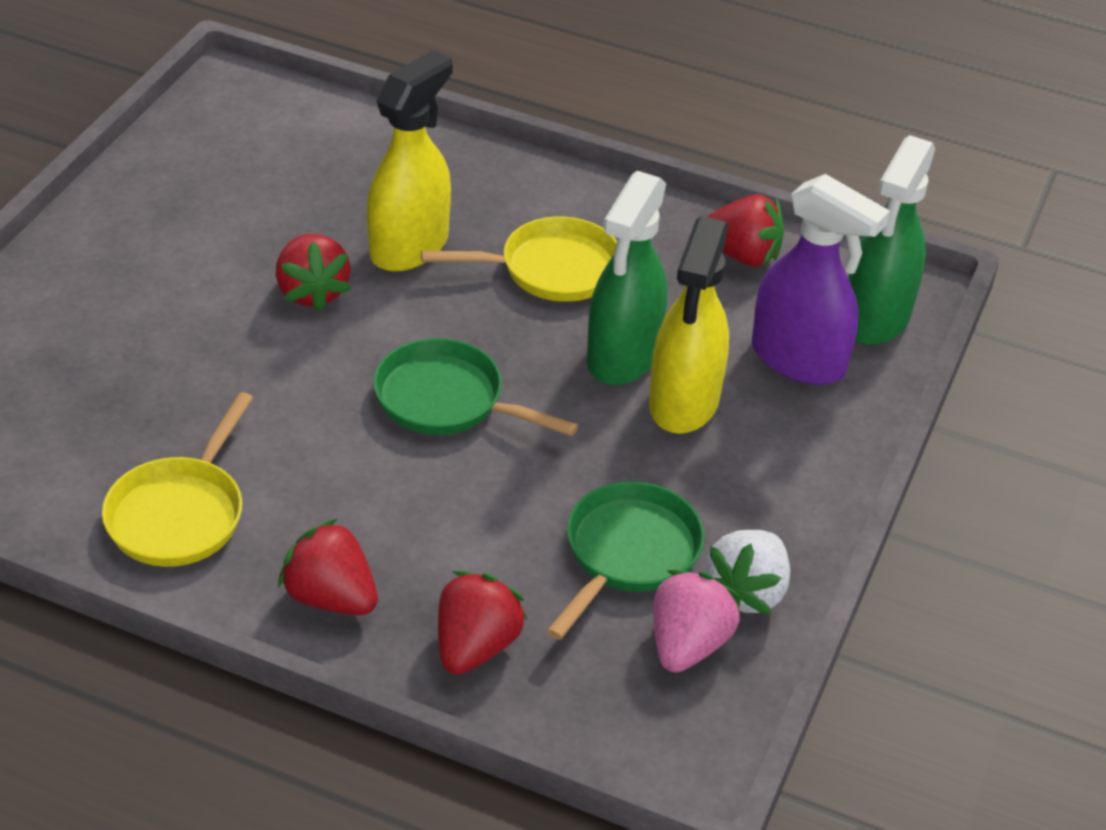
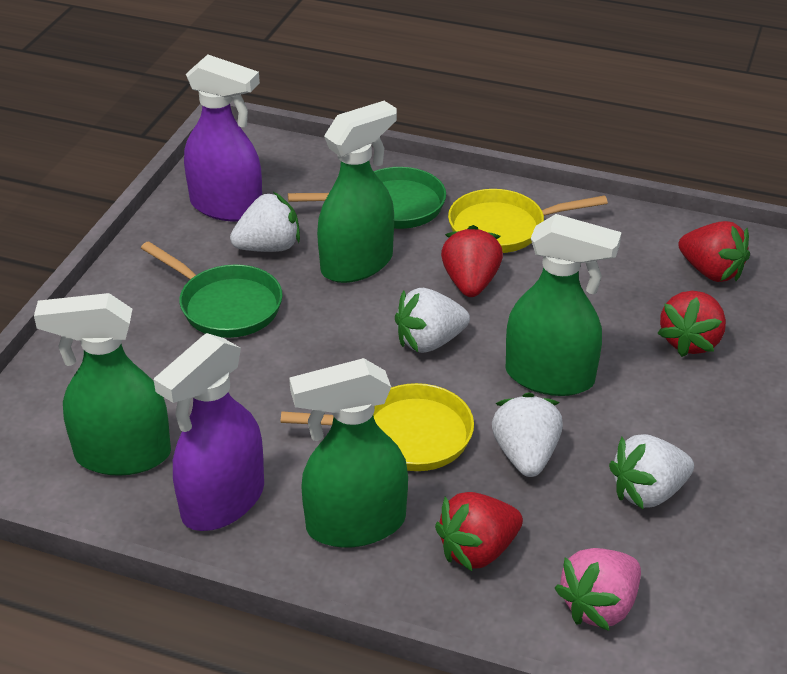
green spray bottle: [587,171,667,385] [848,135,935,345] = 2 -> [34,293,171,476] [289,358,408,548] [317,101,397,283] [506,214,622,396] = 4
purple spray bottle: [752,174,890,385] = 1 -> [154,333,264,531] [184,55,262,221] = 2
white strawberry: [706,530,790,614] = 1 -> [230,192,300,252] [395,288,470,353] [492,393,563,477] [609,434,694,509] = 4
yellow spray bottle: [367,50,453,272] [649,216,729,434] = 2 -> none = 0

